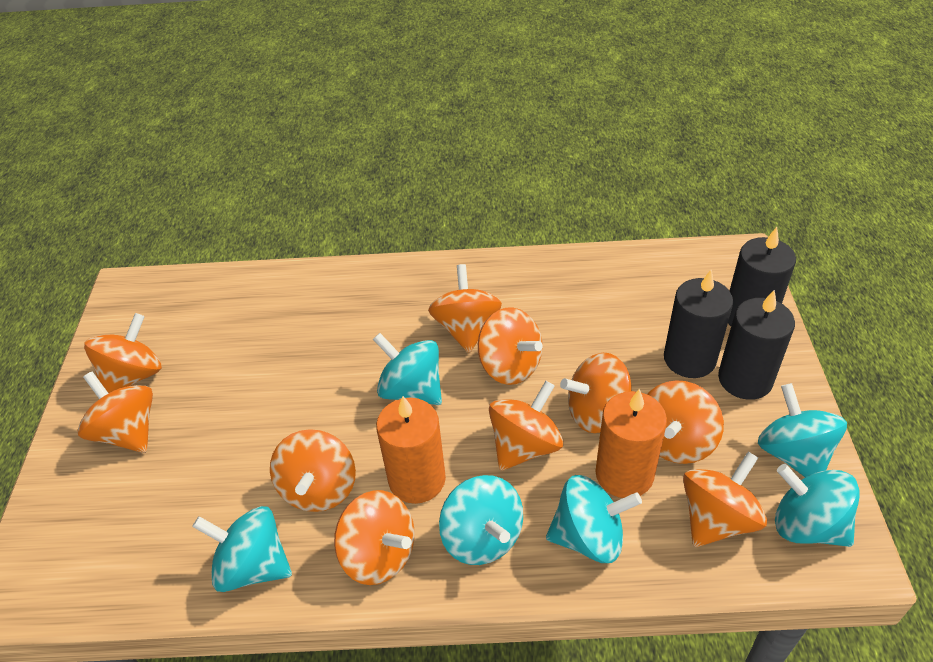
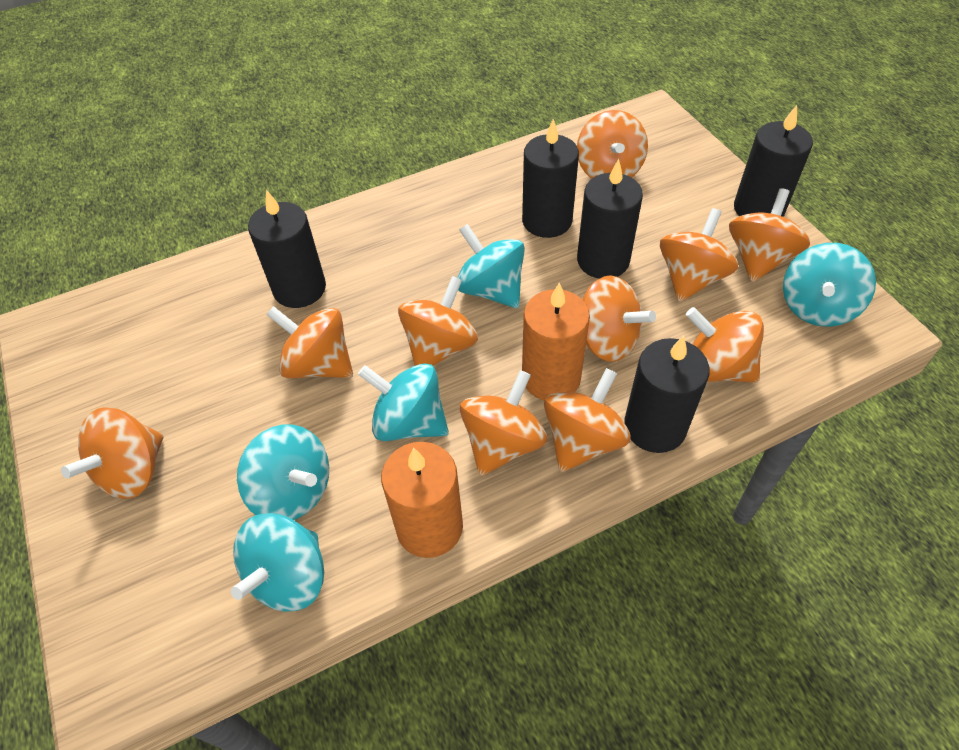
black candle: [664,270,733,378] [718,290,795,400] [728,227,796,326] = 3 -> [248,190,326,308] [522,119,579,238] [577,159,643,279] [624,336,710,453] [734,105,813,217] = 5
turquoise spinning top: [192,506,292,592] [373,333,442,405] [439,475,523,565] [546,475,642,563] [758,383,847,477] [775,464,860,547] = 6 -> [231,513,324,612] [237,424,329,520] [358,363,449,441] [457,224,525,308] [783,243,876,327] = 5

